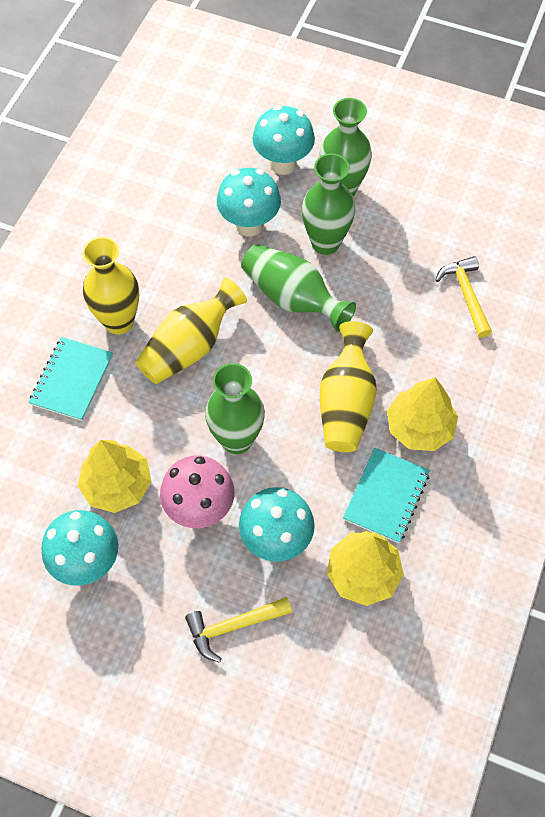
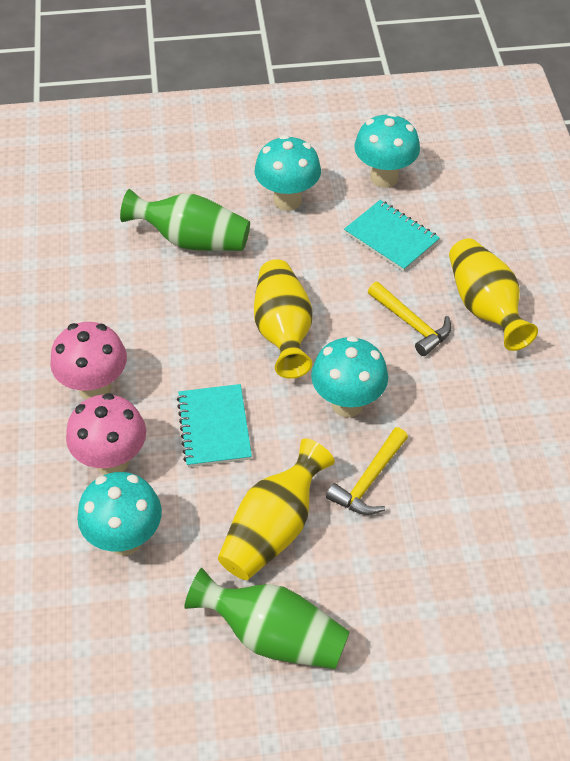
green vase: [205,363,265,454] [241,244,356,332] [302,153,355,255] [320,98,372,197] = 4 -> [120,189,250,251] [184,568,350,669] = 2
pink mushroom: [160,456,234,528] = 1 -> [50,322,127,400] [66,393,146,475] = 2
yellow tree: [78,440,152,513] [327,531,404,606] [387,377,458,451] = 3 -> none = 0

